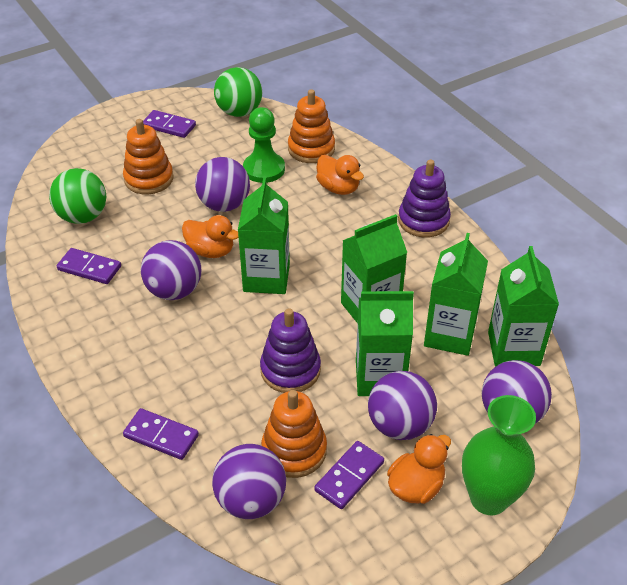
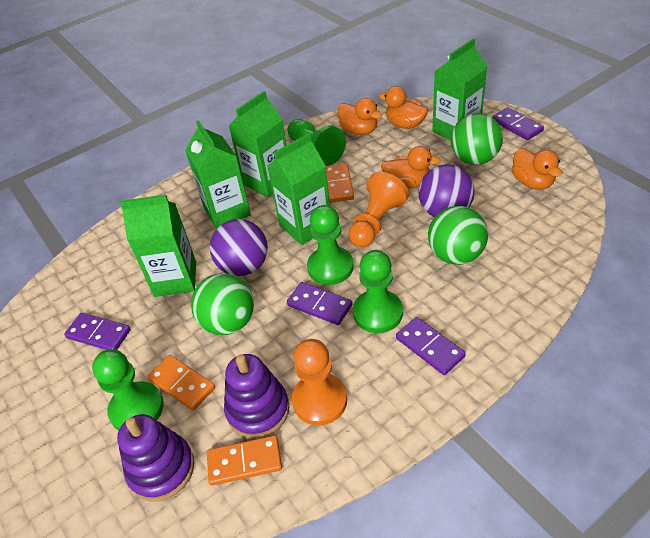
green ball: [49,168,106,224] [214,67,262,117] = 2 -> [191,273,254,335] [428,206,488,265] [451,113,503,165] = 3
green pawn: [243,107,285,183] = 1 -> [92,349,164,431] [287,119,346,166] [307,205,354,285] [353,250,403,333] = 4
green vase: [462,395,536,515] = 1 -> none = 0
orange domino: none = 0 -> [148,355,215,411] [207,435,282,486] [326,164,354,203] = 3
orange duck: [182,215,239,258] [316,155,364,195] [387,434,451,504] = 3 -> [338,98,382,135] [379,86,428,129] [381,146,441,189] [512,148,562,190] = 4
orange pawn: none = 0 -> [292,339,347,426] [349,172,409,247] = 2
orange stacking toy: [123,119,174,194] [261,390,327,478] [288,89,335,163] = 3 -> none = 0
purple ball: [141,240,201,300] [195,157,250,212] [212,444,286,519] [368,371,437,440] [482,360,552,425] = 5 -> [210,219,268,276] [418,164,474,217] = 2

